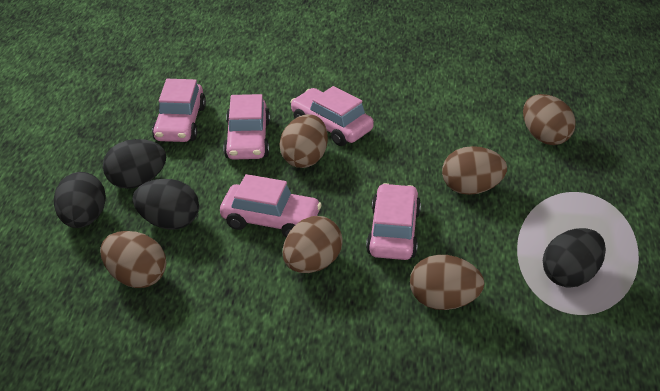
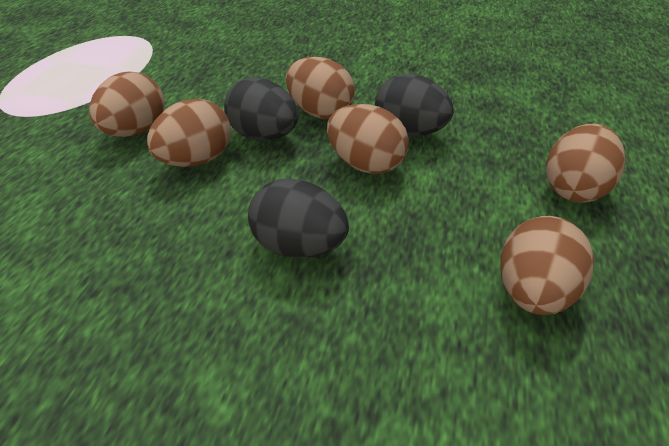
black egg: [54,172,106,228] [103,139,166,189] [133,179,199,229] [543,228,606,287] = 4 -> [224,78,298,141] [248,179,349,258] [375,74,454,136] = 3
pink car: [152,79,206,142] [220,174,322,237] [223,94,270,160] [291,86,374,146] [366,183,421,260] = 5 -> none = 0

